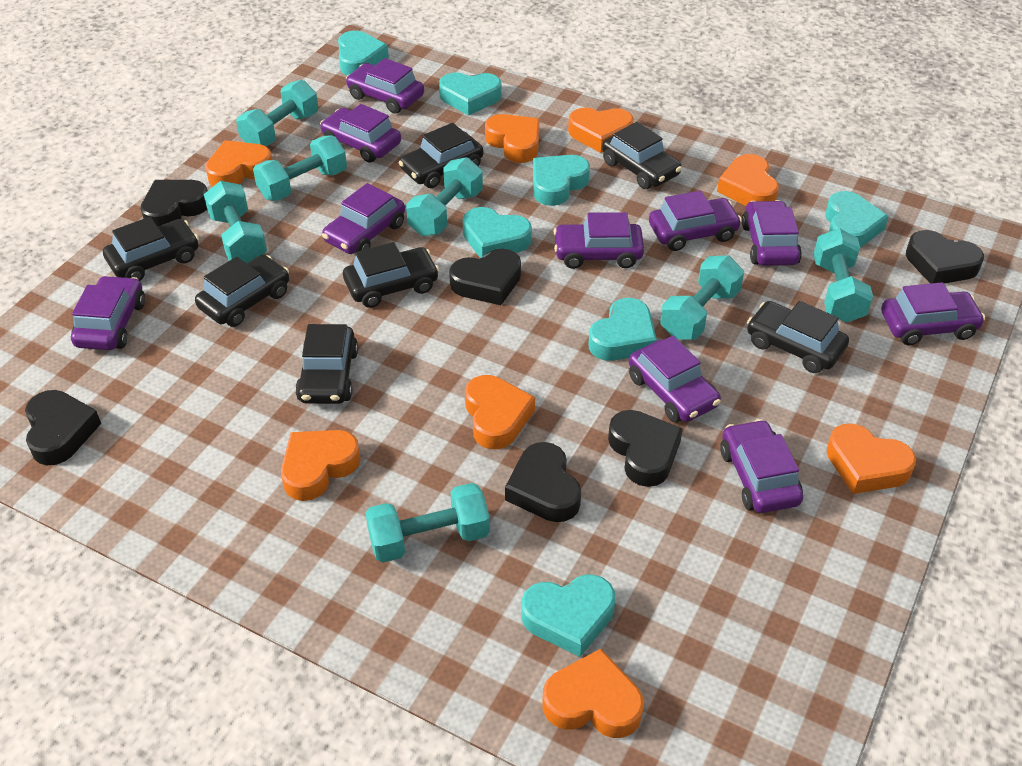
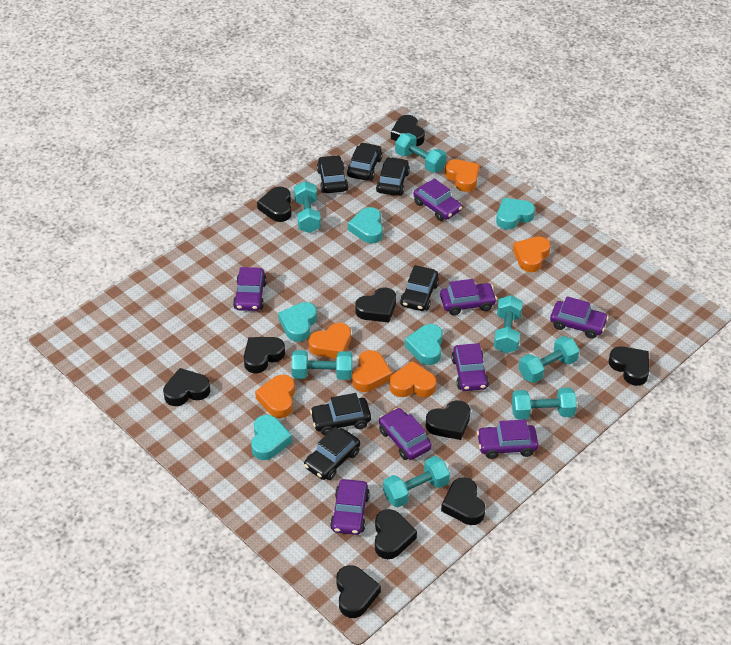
black car: [103,217,199,281] [195,255,289,327] [295,324,358,404] [343,242,439,308] [398,123,483,188] [602,122,682,189] [747,301,849,373] = 7 -> [304,427,360,480] [310,393,371,435] [317,155,349,193] [347,142,383,181] [376,157,410,196] [400,265,439,311] = 6
black heart: [25,390,101,465] [141,180,208,227] [449,248,521,305] [505,442,581,522] [608,410,683,487] [906,230,984,284] = 6 -> [163,368,210,406] [244,337,285,373] [257,187,291,222] [336,565,381,618] [355,288,396,323] [375,509,417,559] [391,115,425,146] [425,400,471,440] [441,477,485,525] [609,346,649,386] = 10
orange heart: [205,140,272,187] [281,430,361,501] [465,375,535,449] [485,114,540,163] [543,649,644,738] [568,108,634,153] [717,154,779,206] [826,423,916,494] = 8 -> [255,374,295,418] [309,323,351,358] [352,350,392,392] [389,361,436,397] [445,159,479,192] [513,237,551,272] = 6
purple car: [71,275,145,350] [320,104,401,163] [322,183,405,254] [346,58,424,114] [553,212,644,269] [629,336,721,423] [649,191,742,251] [720,419,803,513] [742,200,802,266] [881,282,985,345] = 10 -> [233,267,267,311] [330,479,370,535] [379,408,432,460] [413,178,462,221] [440,279,497,315] [451,343,489,391] [477,420,538,459] [550,296,609,339] = 8
turquoise heart: [338,30,389,75] [439,72,502,116] [463,207,532,258] [521,575,615,657] [533,155,590,206] [588,298,657,361] [825,191,889,248] = 7 -> [251,415,292,460] [278,302,317,342] [348,207,383,243] [405,324,443,365] [496,198,535,230] = 5

